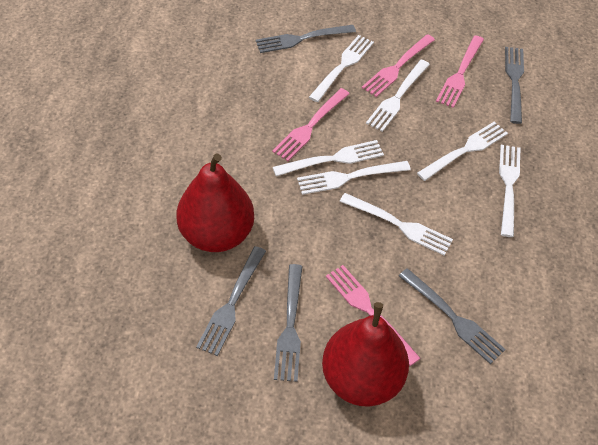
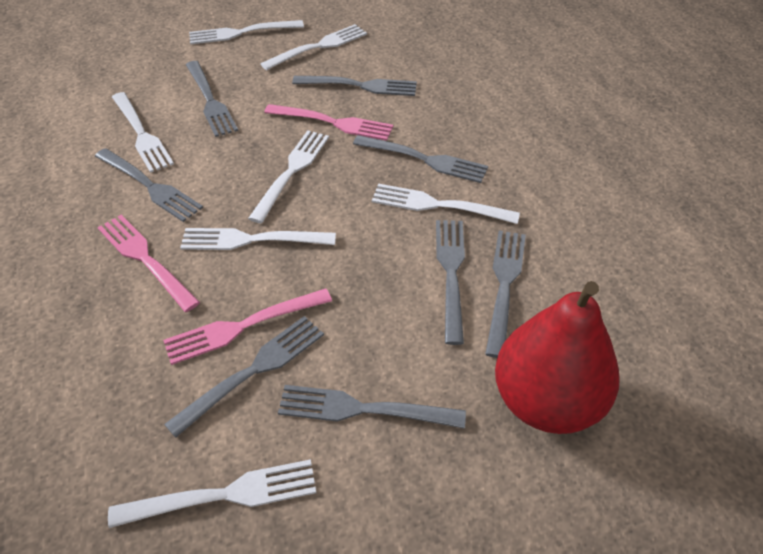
grey fork: [196,246,266,356] [256,25,356,53] [274,264,303,382] [399,268,505,364] [505,47,524,124] = 5 -> [95,148,203,222] [164,316,324,438] [186,61,238,137] [278,385,466,429] [292,76,417,96] [353,135,488,183] [436,220,465,345] [485,230,526,358] = 8
pink fork: [272,88,350,161] [326,265,421,366] [362,34,435,97] [436,35,484,108] = 4 -> [97,215,200,312] [163,288,332,365] [264,104,393,141] = 3
red pear: [176,154,254,252] [322,302,409,407] = 2 -> [495,281,620,434] = 1

